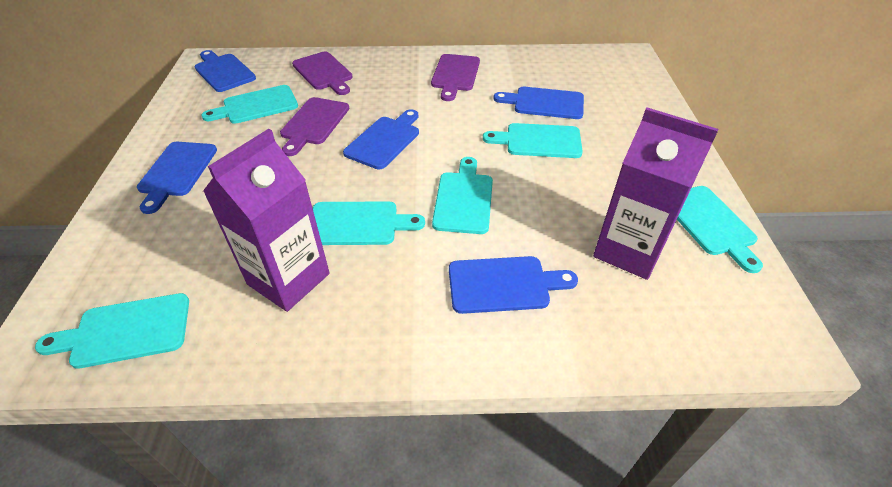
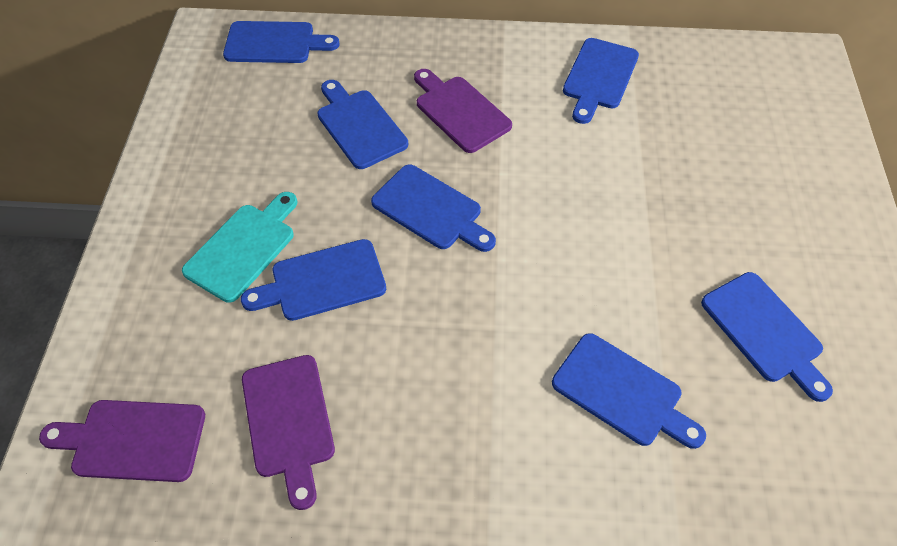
blue cutting board: [137,142,217,214] [195,50,256,92] [343,109,419,169] [449,256,578,314] [493,87,584,119] = 5 -> [223,21,340,63] [241,239,386,321] [317,80,408,169] [371,164,496,252] [552,333,706,449] [563,38,639,124] [701,272,833,402] = 7
purple carton: [203,129,330,312] [593,107,719,280] = 2 -> none = 0
turquoise cutting board: [35,293,189,369] [201,85,298,124] [313,201,425,245] [432,157,493,234] [483,123,583,158] [677,186,763,273] = 6 -> [182,192,298,303] = 1

